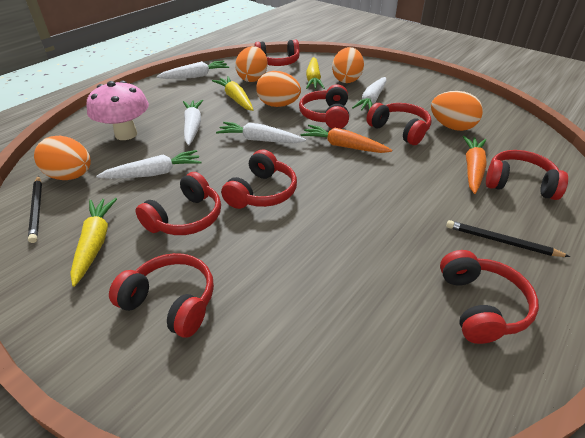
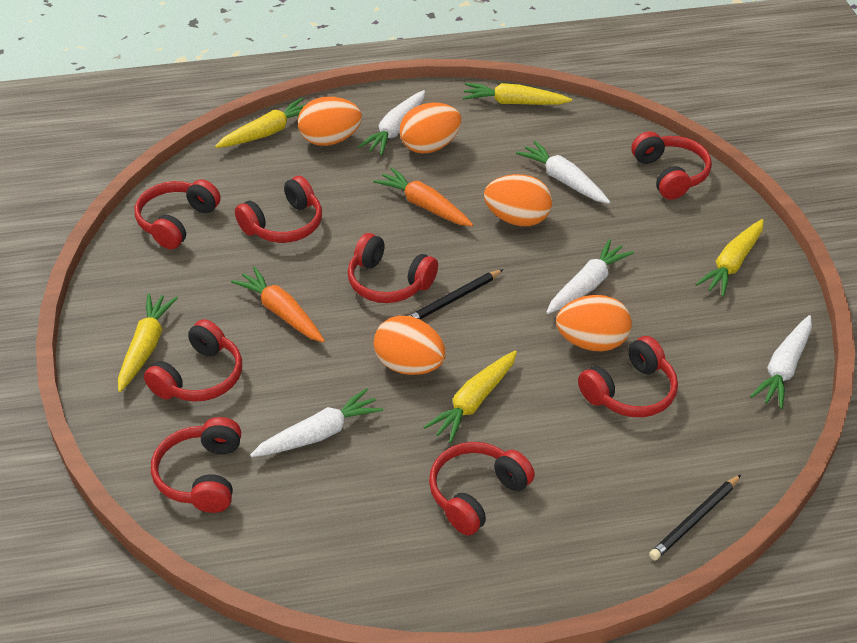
pink mushroom: [86,81,149,140] = 1 -> none = 0
yellow carrot: [70,198,117,287] [212,76,253,111] [306,57,325,89] = 3 -> [118,293,178,392] [215,98,306,148] [424,351,517,443] [463,83,572,105] [696,219,764,297] = 5

